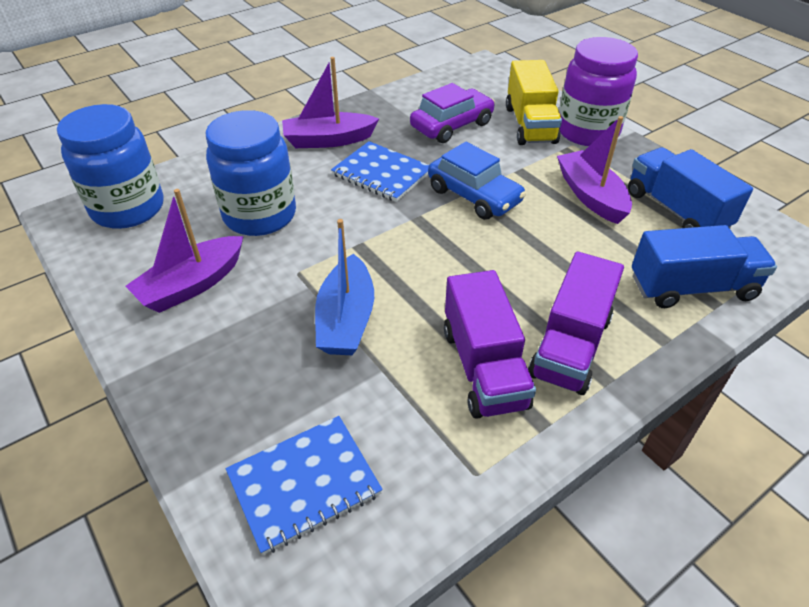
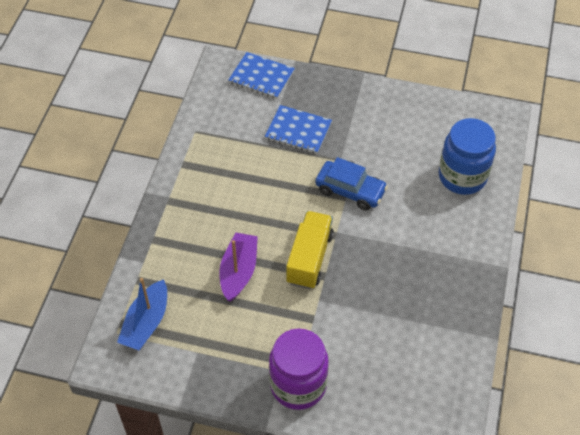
blue jar: [57,104,164,229] [206,110,296,236] = 2 -> [439,118,496,195] = 1
blue truck: [628,147,753,228] [632,225,777,308] = 2 -> none = 0
purple boat: [125,189,244,313] [282,57,379,148] [557,116,632,224] = 3 -> [219,232,258,302] = 1
purple car: [410,83,495,143] = 1 -> none = 0
purple truck: [444,270,536,419] [528,252,624,395] = 2 -> none = 0

